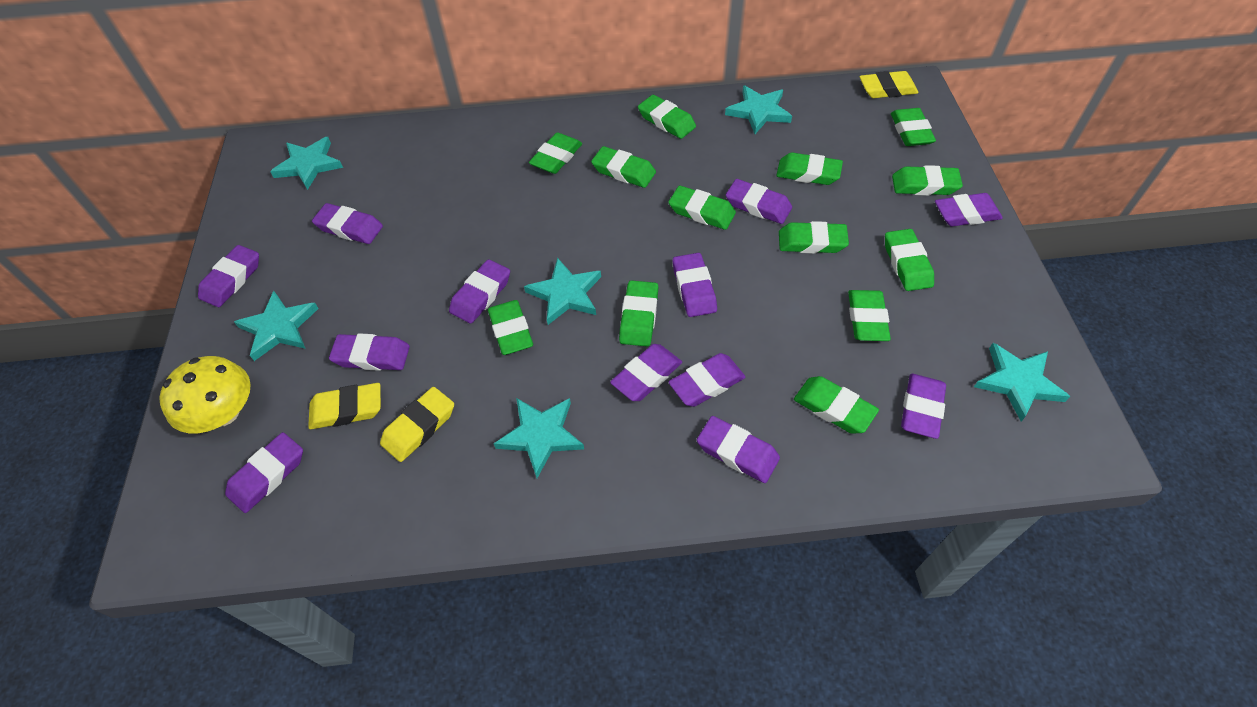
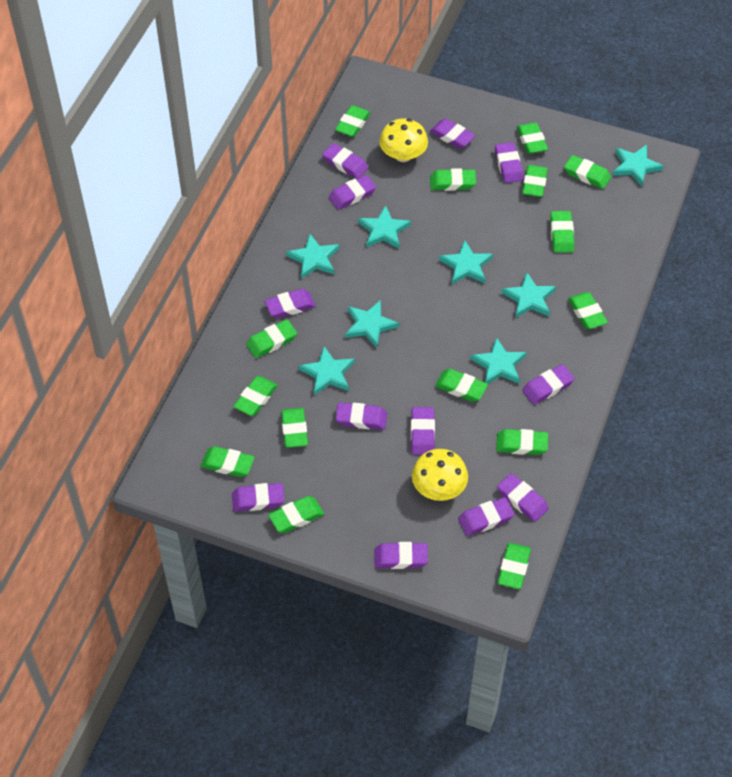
green eraser: [488,300,533,355] [529,133,582,174] [591,146,656,188] [619,280,658,347] [638,95,696,139] [669,186,736,230] [776,152,843,185] [779,221,849,254] [794,376,879,434] [848,290,891,341] [885,229,934,291] [891,108,936,146] [892,165,963,196] = 13 -> [201,446,255,477] [233,376,278,416] [246,319,297,358] [268,496,324,533] [281,408,308,448] [335,105,371,137] [430,168,476,191] [435,369,488,402] [496,429,548,455] [498,543,531,589] [517,122,548,154] [522,165,548,197] [550,211,574,253] [564,155,611,189] [568,292,608,329] = 15
turquoise star: [234,291,319,361] [270,137,343,190] [494,398,584,478] [524,258,601,325] [725,85,792,134] [974,343,1070,421] = 6 -> [286,234,339,279] [299,346,355,395] [345,300,399,348] [358,205,411,249] [439,240,493,284] [470,337,527,384] [501,273,556,318] [612,145,664,186] = 8
yellow eraser: [308,383,381,429] [380,387,454,462] [860,71,918,98] = 3 -> none = 0
yellow mushroom: [159,356,251,433] = 1 -> [379,118,428,162] [412,449,468,501] = 2

